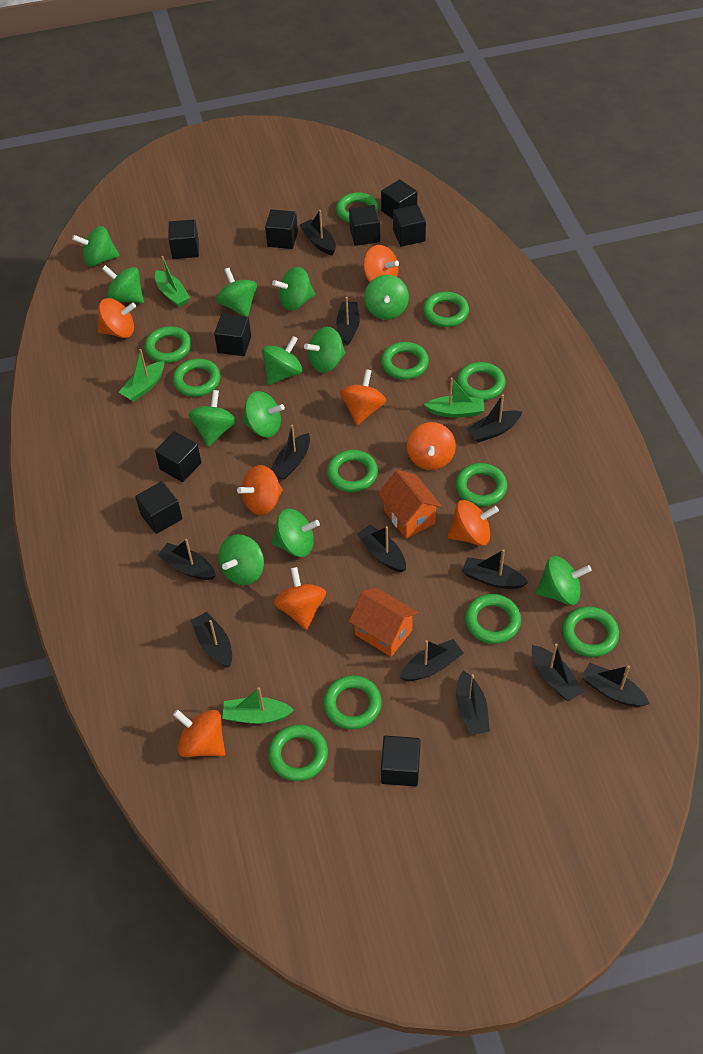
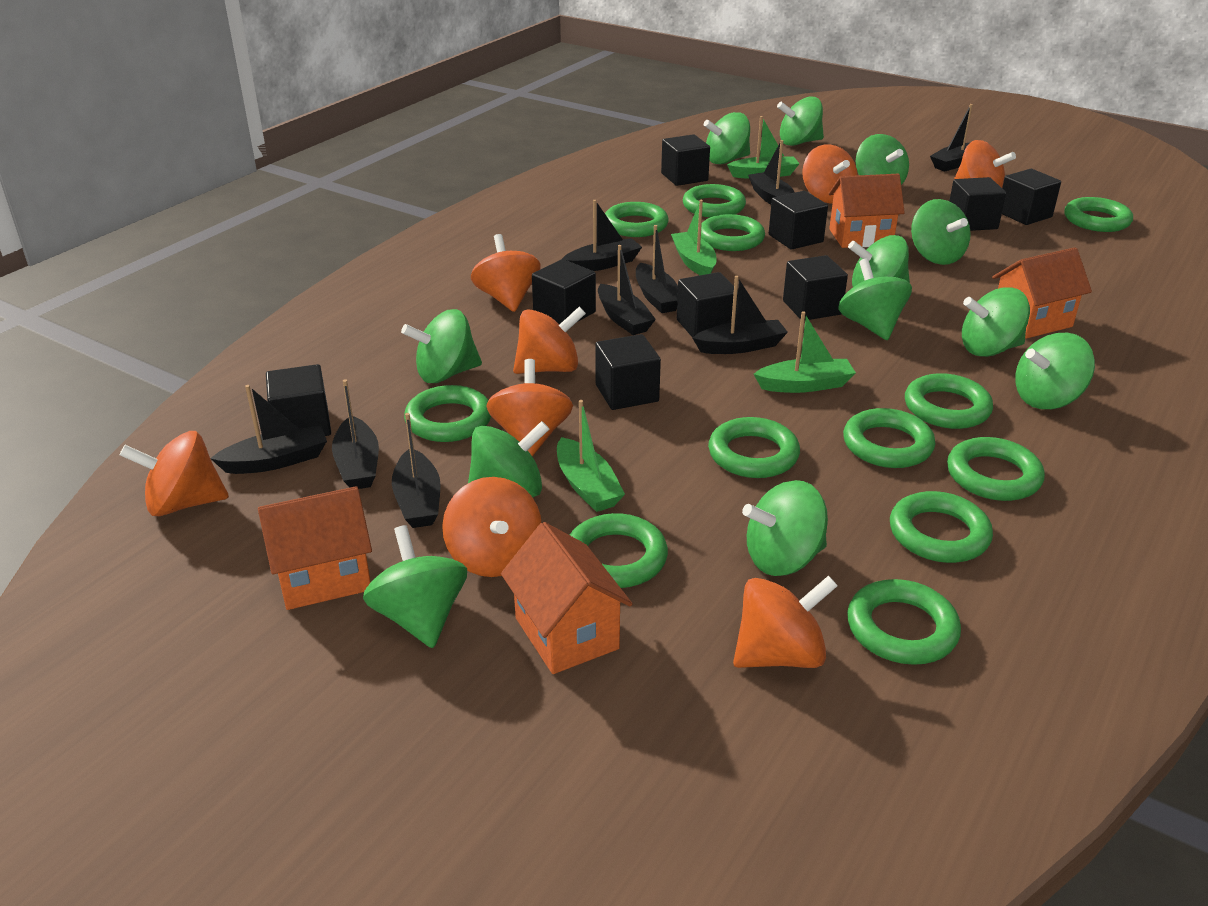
black boat: [157,539,216,580] [191,612,232,668] [271,425,310,480] [300,210,336,255] [336,297,360,345] [357,525,406,572] [400,639,463,681] [456,671,490,735] [462,549,528,589] [467,394,522,442] [532,643,584,701] [581,663,650,707] = 12 -> [210,385,327,474] [332,379,379,489] [392,413,441,528] [562,200,642,271] [598,245,656,335] [636,225,678,313] [693,276,788,354] [748,140,795,204] [930,104,973,172] = 9
orange house: [349,588,418,657] [378,470,442,539] = 2 -> [258,486,372,610] [501,522,633,674] [828,174,905,248] [992,247,1092,339] = 4

